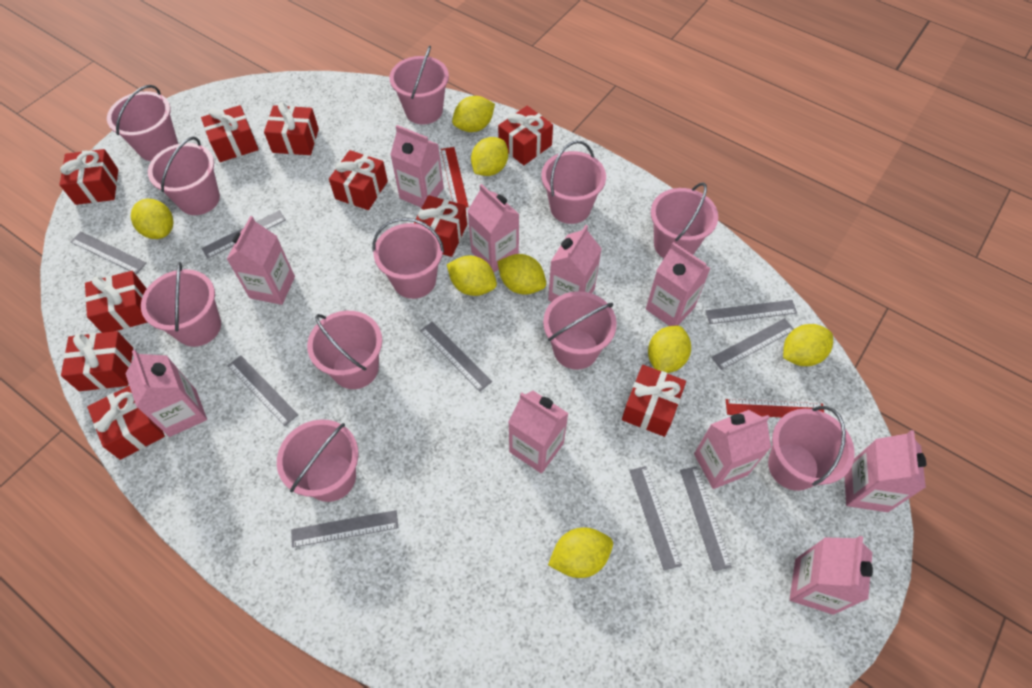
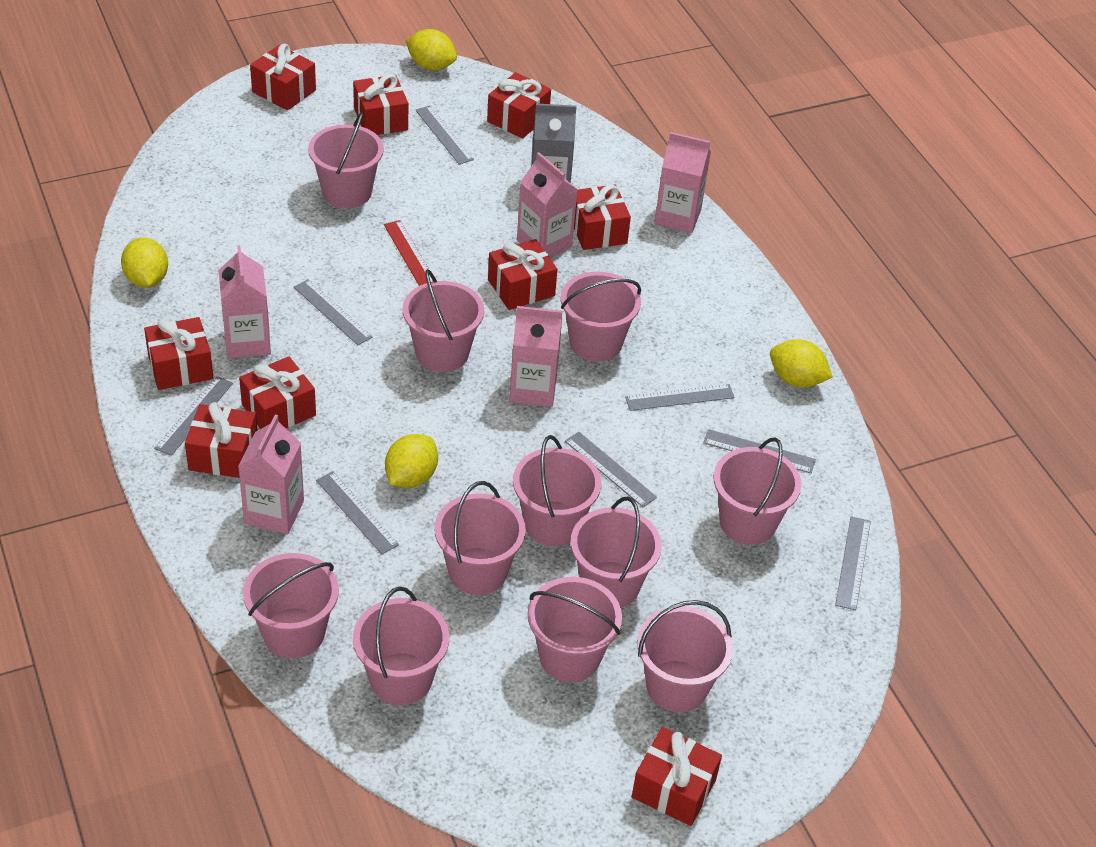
grey carton: none = 0 -> [531,103,576,183] = 1
grey ruler: [71,232,147,274] [201,210,286,259] [227,355,298,426] [291,510,398,548] [420,321,492,392] [629,466,682,571] [680,466,732,571] [706,300,797,324] [711,318,794,370] = 9 -> [154,376,233,456] [294,279,373,345] [316,471,399,555] [415,105,474,165] [565,432,657,507] [625,384,735,411] [703,429,816,473] [835,516,871,610] = 8
pink carton: [125,350,207,437] [227,216,295,305] [390,125,444,208] [468,184,519,272] [508,391,569,474] [548,225,602,302] [646,242,711,326] [694,410,771,489] [790,536,873,615] [845,430,926,512] = 10 -> [218,245,271,358] [238,414,304,534] [509,306,562,407] [517,152,578,258] [655,132,711,233] = 5
red gift: [59,149,118,205] [61,331,133,391] [85,271,148,333] [87,386,165,460] [201,105,259,162] [264,102,319,155] [329,150,388,210] [414,195,467,257] [498,106,553,165] [622,365,686,437] = 10 -> [144,317,213,390] [185,402,258,478] [239,356,316,429] [250,44,316,110] [353,74,408,135] [487,72,551,139] [488,239,557,310] [574,185,631,250] [632,727,722,826] = 9
red ruler: [441,147,469,207] [726,399,824,417] = 2 -> [384,220,433,286] = 1
yellow lemon: [131,199,173,239] [447,255,497,296] [452,96,495,132] [471,137,508,176] [497,254,546,295] [548,528,613,578] [648,326,691,373] [783,324,833,366] = 8 -> [121,238,168,288] [385,434,438,488] [406,29,457,70] [770,339,832,387] = 4

